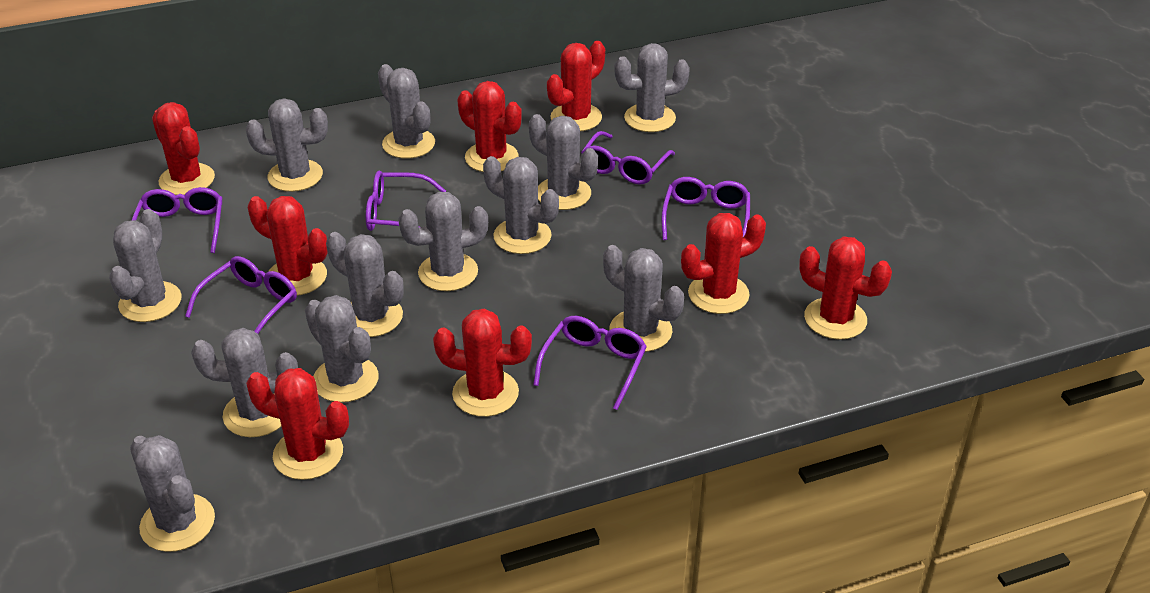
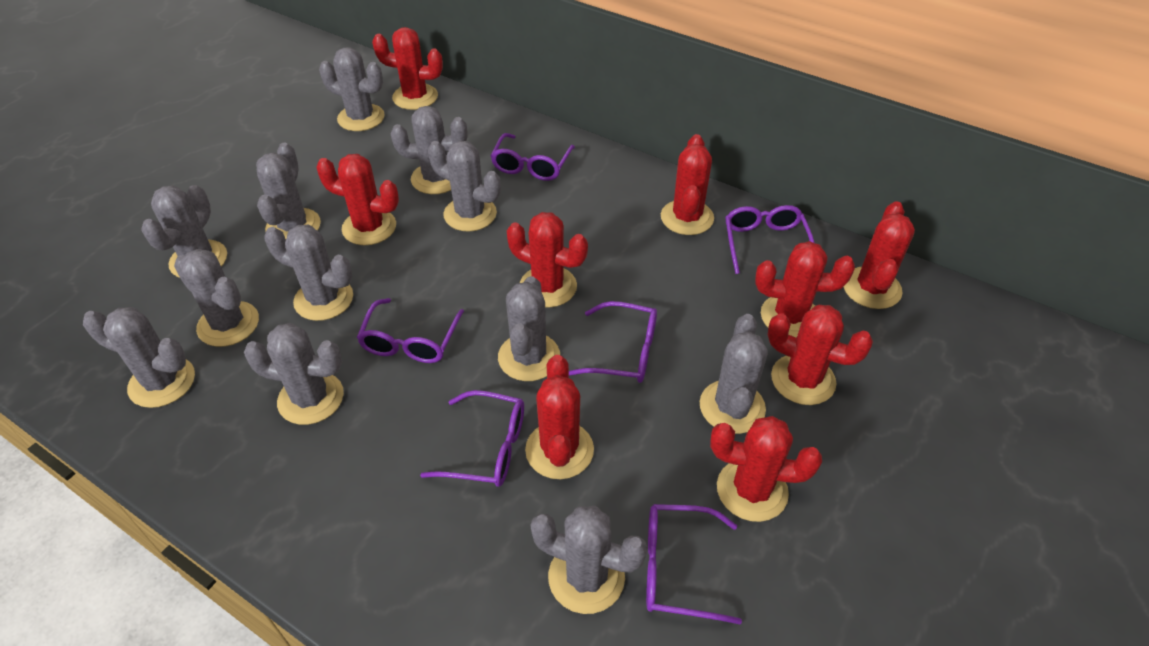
red cactus: [152,102,215,195] [246,368,349,480] [248,196,328,295] [433,309,532,417] [458,81,522,172] [547,41,605,131] [681,213,766,314] [799,236,892,340] = 8 -> [316,154,399,245] [372,27,443,110] [507,212,588,308] [525,355,594,479] [661,134,714,235] [710,416,822,522] [755,241,855,338] [767,305,873,405] [843,201,915,309] = 9

